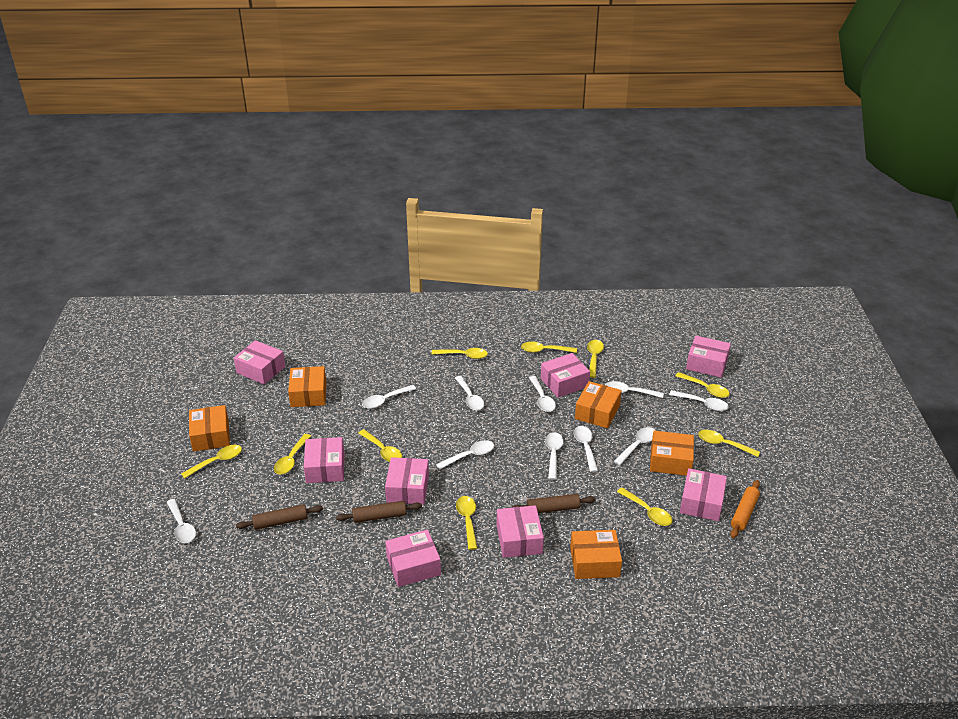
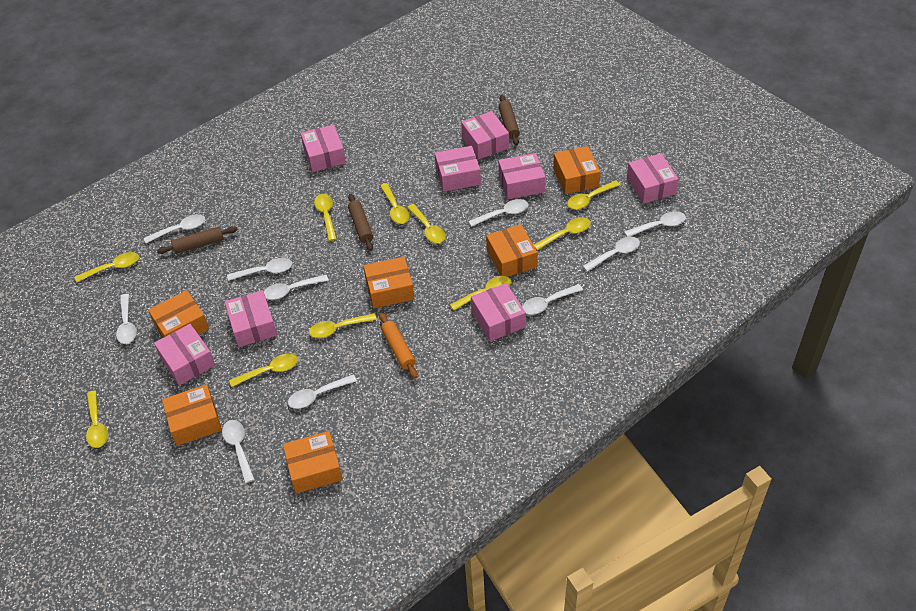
orange box: [189,405,230,452] [288,366,326,407] [570,530,622,579] [575,381,622,428] [650,431,694,476] = 5 -> [148,290,209,338] [162,384,222,446] [283,431,343,494] [364,257,415,308] [486,224,538,277] [553,146,600,194] = 6

